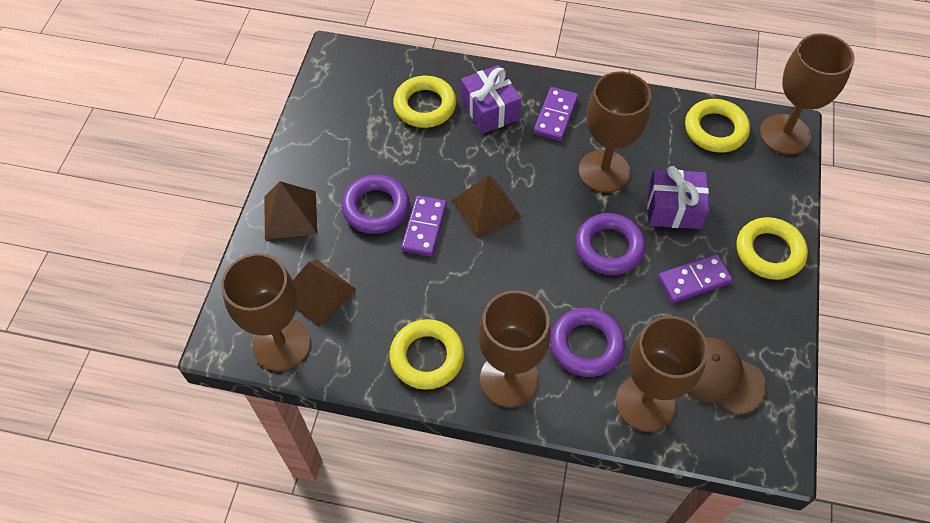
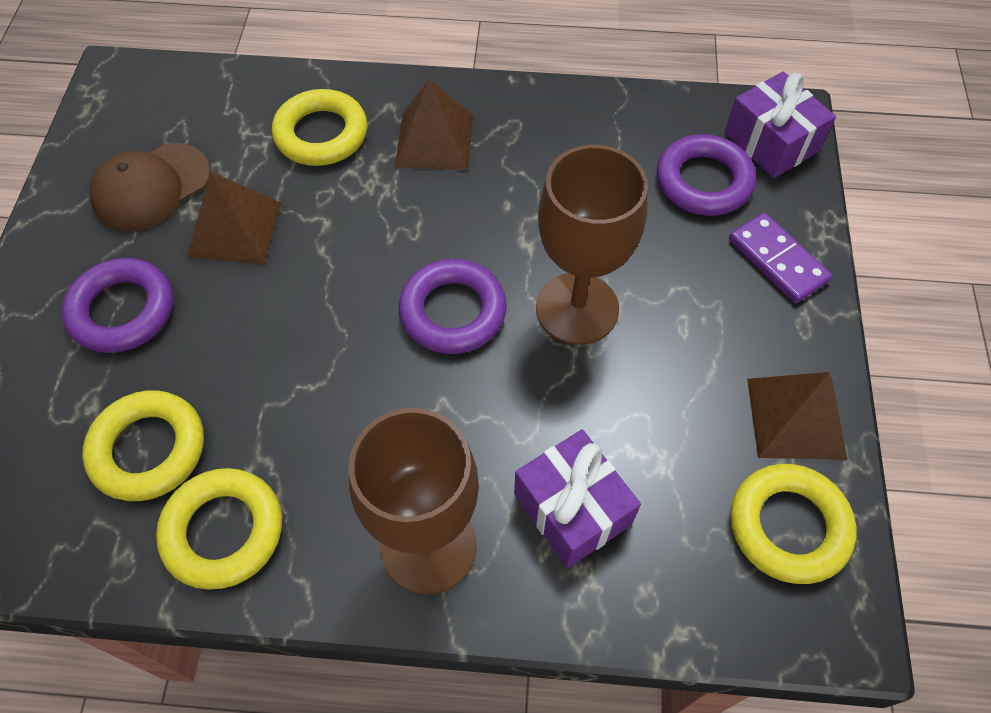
brown goblet: [221,253,311,371] [478,290,551,407] [579,72,651,193] [616,316,708,432] [760,33,855,155] = 5 -> [349,408,479,595] [536,145,648,345] = 2
purple domino: [401,195,447,256] [533,87,578,141] [658,254,733,303] = 3 -> [729,213,832,303] = 1

